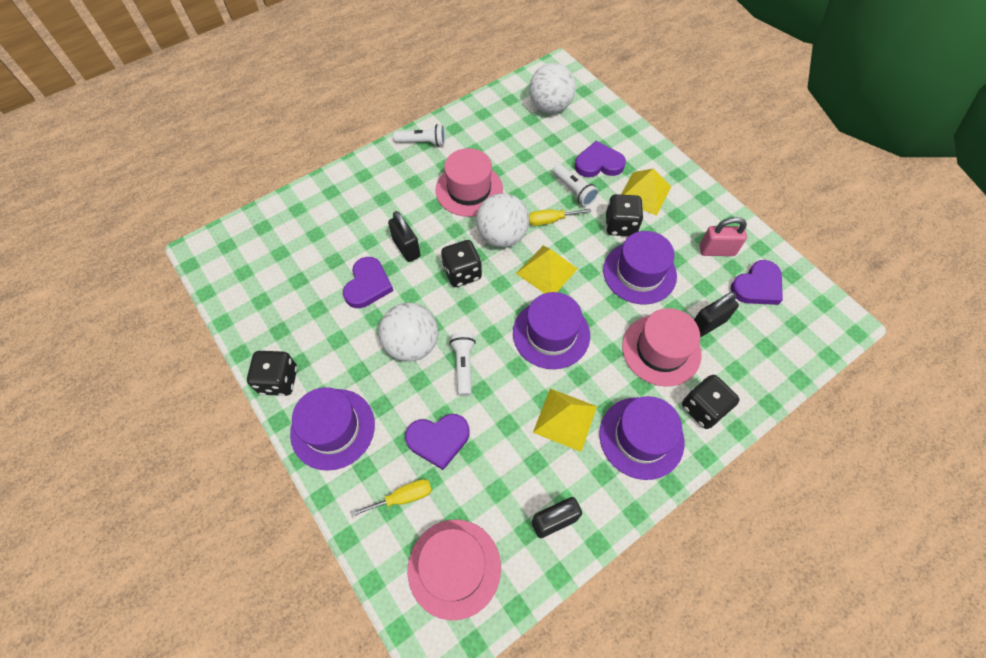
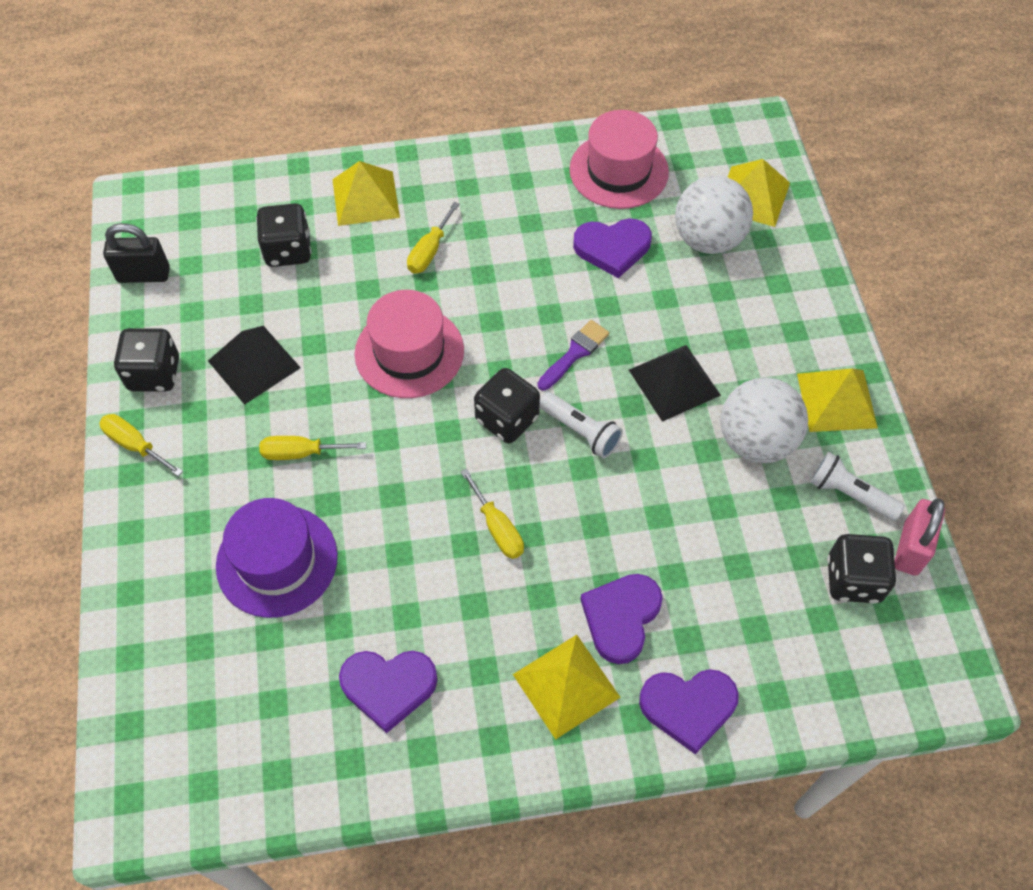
black padlock: [388,211,421,262] [532,497,582,538] [694,292,739,337] = 3 -> [103,223,170,283] = 1
black pyramid: none = 0 -> [208,326,301,405] [629,345,721,422] = 2
pink hat: [408,519,501,620] [435,148,503,217] [622,308,702,387] = 3 -> [355,290,464,398] [569,110,669,209] = 2
purple brush: none = 0 -> [538,320,609,391] = 1
purple hat: [290,387,375,471] [513,292,590,369] [599,396,684,480] [603,231,677,304] = 4 -> [216,498,338,618] = 1
white ball: [379,302,438,362] [476,193,529,247] [529,63,576,113] = 3 -> [675,175,753,254] [721,377,808,463] = 2
white flashlight: [394,124,445,147] [449,332,476,396] [553,164,598,206] = 3 -> [540,392,623,458] [810,452,905,521] = 2
yellow pyramid: [516,246,578,294] [533,389,597,452] [621,168,671,216] = 3 -> [333,161,400,226] [513,635,621,740] [728,159,790,227] [797,368,878,432] = 4
yellow screwdriver: [351,479,432,517] [529,209,591,226] = 2 -> [99,414,183,476] [259,436,366,460] [407,202,460,274] [461,468,524,559] = 4

